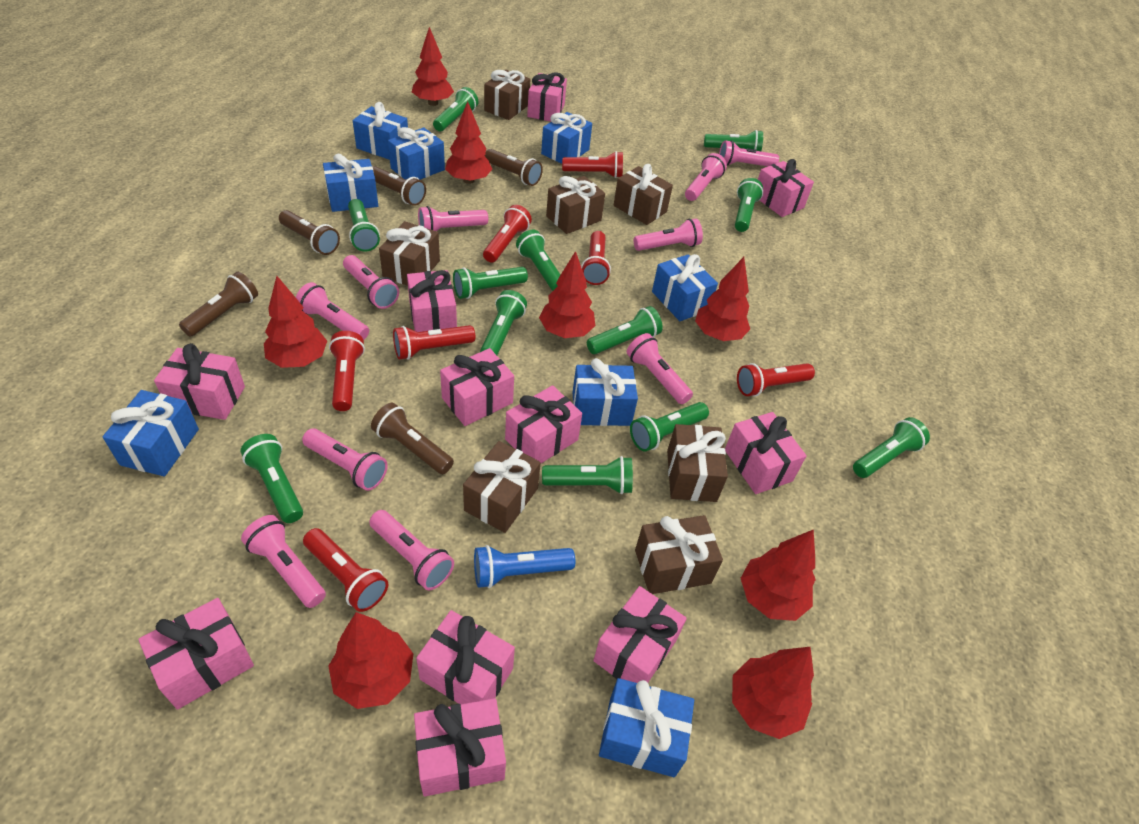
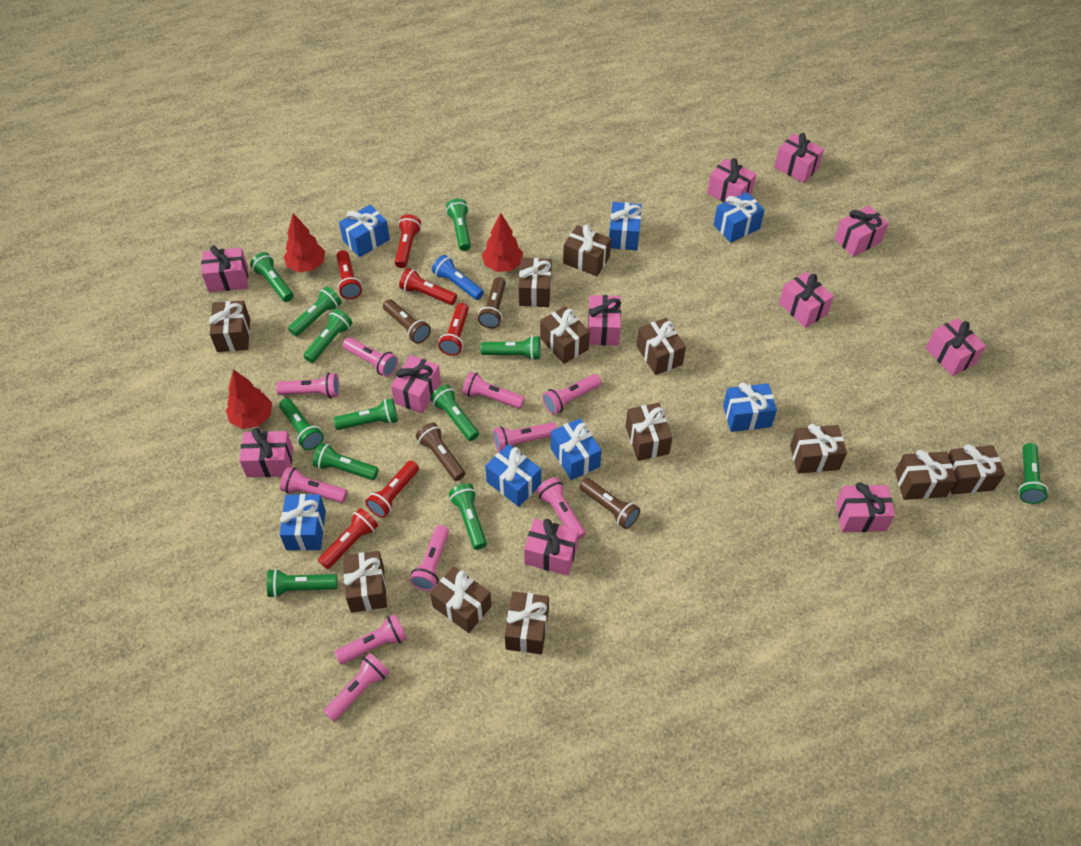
blue gift: [103,390,199,476] [323,153,378,212] [353,102,408,160] [388,127,445,180] [541,112,592,164] [572,358,638,426] [599,678,694,777] [652,254,718,321] = 8 -> [280,494,326,551] [339,205,390,257] [485,444,541,507] [551,418,602,480] [609,202,642,250] [714,192,765,243] [723,382,777,432] = 7
brown flashlight: [179,272,258,337] [279,210,340,255] [371,403,454,474] [372,166,426,206] [484,149,543,186] = 5 -> [383,299,431,344] [416,422,465,481] [478,277,506,329] [579,478,640,529] = 4
brown gift: [379,221,440,286] [463,441,541,533] [484,70,531,120] [546,176,605,234] [614,164,673,225] [635,515,723,594] [667,424,728,502] = 7 -> [209,300,250,352] [343,551,387,613] [430,566,492,633] [505,591,549,654] [519,258,552,307] [540,306,590,364] [563,225,611,276] [626,403,672,461] [636,318,686,375] [790,424,847,473] [895,450,956,500] [948,444,1005,495] = 12
red flashlight: [303,528,389,612] [329,331,365,411] [393,325,475,360] [483,205,532,263] [562,151,623,178] [581,231,611,285] [737,363,815,397] = 7 -> [318,508,378,569] [336,250,362,299] [365,461,419,518] [395,214,421,268] [399,268,457,305] [438,303,469,356] = 6
red tree: [264,276,327,368] [328,612,413,709] [412,27,454,106] [445,101,492,184] [539,251,595,338] [695,257,750,341] [732,647,814,739] [741,529,816,621] = 8 -> [226,369,272,429] [284,213,325,272] [482,213,523,272] = 3

